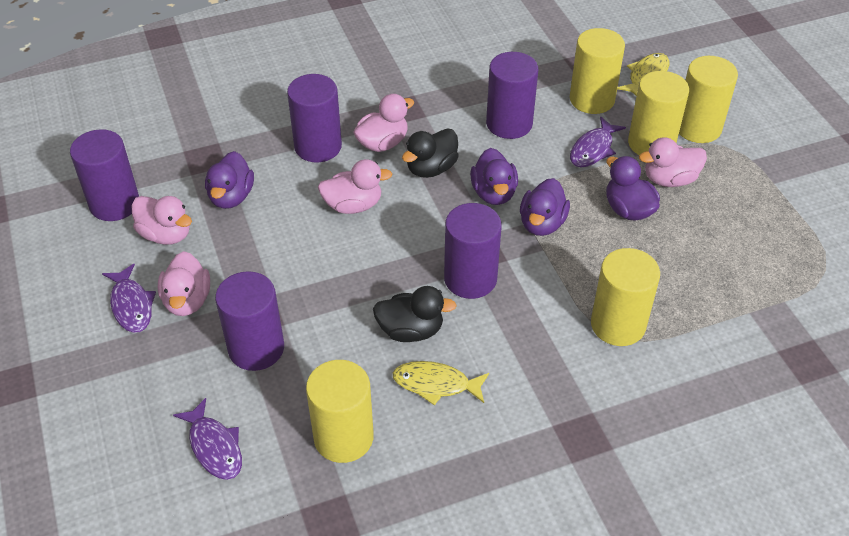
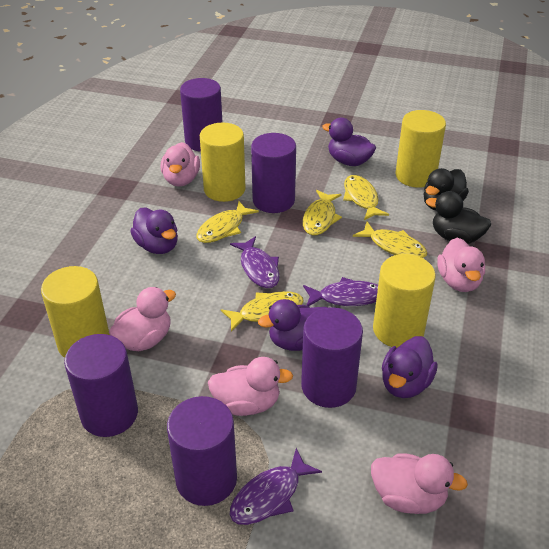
yellow cylinder: [306,360,374,463] [570,28,625,114] [591,248,660,346] [628,71,689,155] [679,56,738,143] = 5 -> [41,266,110,358] [200,123,245,202] [373,254,436,348] [396,110,446,188] = 4
yellow fish: [392,361,489,405] [617,53,669,96] = 2 -> [196,201,259,243] [221,291,304,332] [303,190,342,235] [343,175,389,220] [353,222,428,258] = 5

